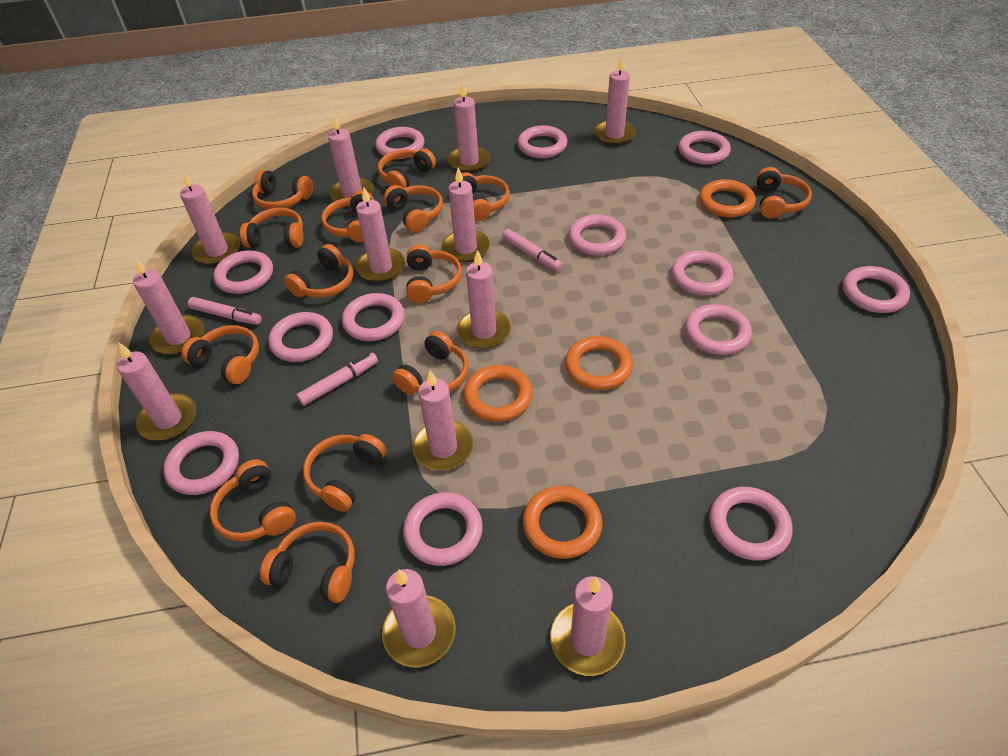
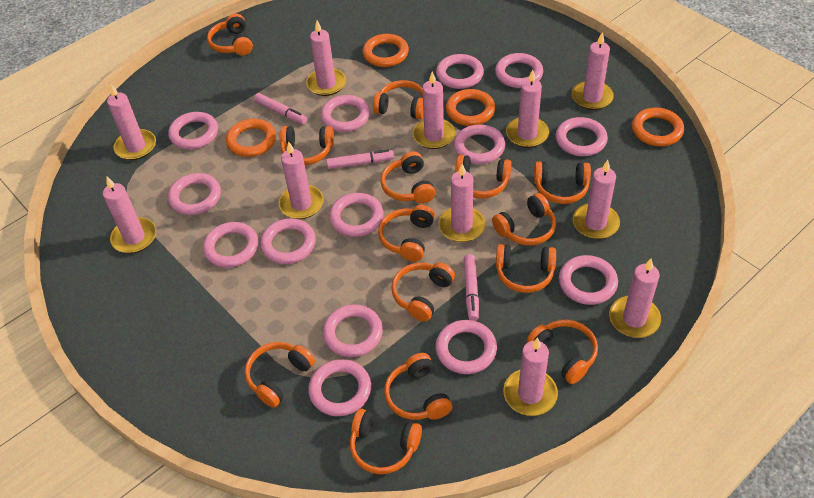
pink candle: [117,342,196,441] [133,258,204,355] [180,172,240,265] [328,115,374,201] [356,187,405,282] [382,569,456,668] [412,371,474,470] [442,168,490,262] [448,82,490,172] [457,250,511,349] [550,576,626,676] [594,55,636,145] = 12 -> [103,177,156,253] [107,84,156,160] [279,141,324,219] [306,21,346,96] [413,72,455,149] [439,164,485,242] [504,337,558,416] [506,70,549,148] [572,32,614,110] [573,160,620,239] [609,259,661,338] = 11
pink ring: [163,431,239,495] [213,251,273,294] [268,312,333,362] [342,293,405,341] [375,127,424,159] [403,492,483,566] [518,125,567,158] [568,214,626,256] [671,251,734,296] [678,131,731,165] [685,304,752,355] [709,487,792,561] [843,266,910,313] = 13 -> [168,112,218,149] [168,173,221,215] [203,222,259,268] [260,218,316,264] [308,359,371,416] [321,95,370,132] [323,304,383,357] [329,193,384,237] [435,320,497,374] [436,54,484,89] [454,125,505,164] [495,53,543,88] [555,117,608,156] [559,255,618,305] = 14

